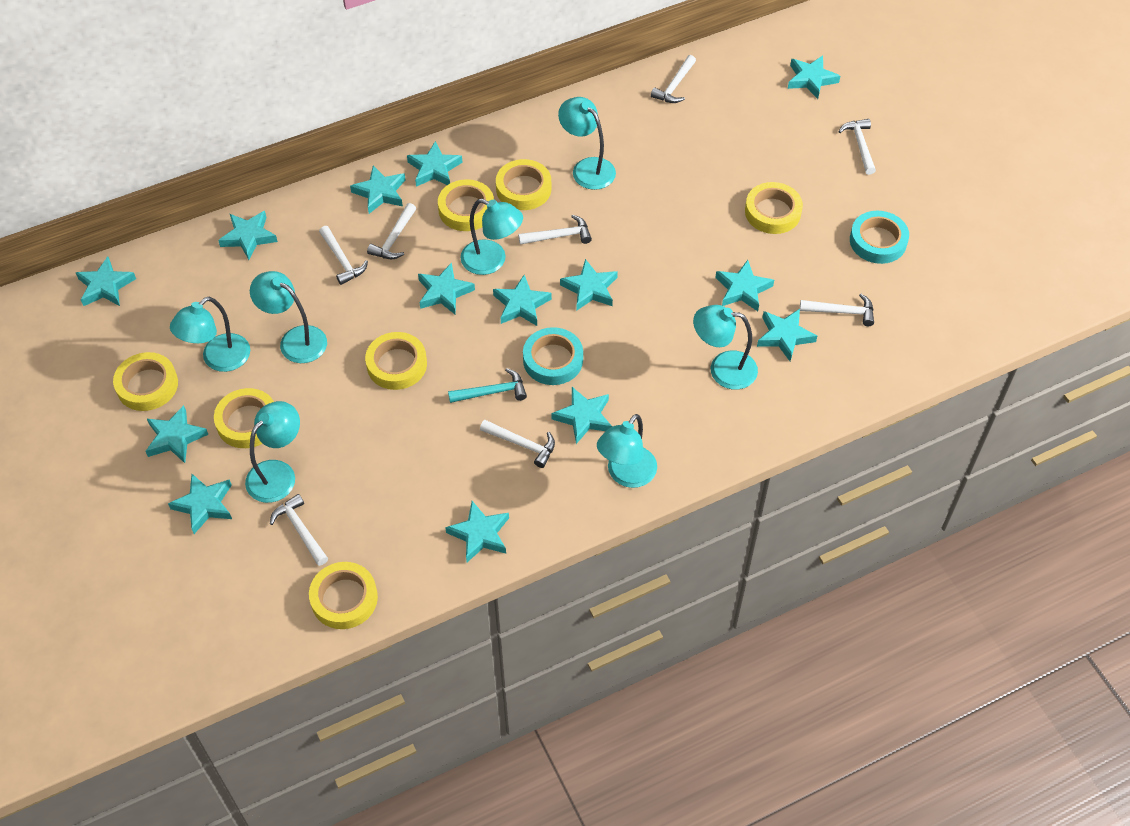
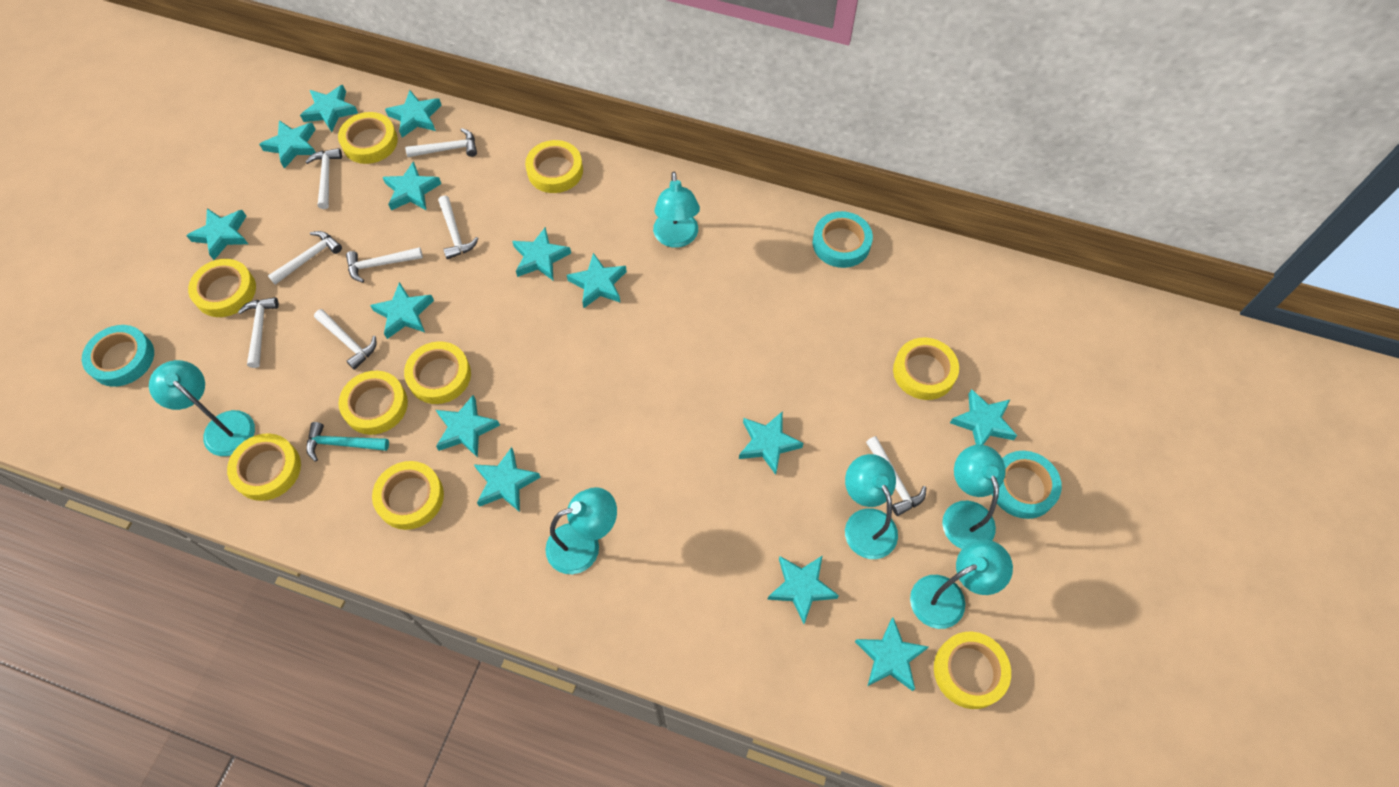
turquoise lamp: [170,297,250,372] [245,401,300,503] [250,271,327,363] [461,199,523,275] [558,97,616,190] [597,414,657,488] [693,305,758,390] = 7 -> [149,360,255,456] [545,487,617,574] [653,172,700,248] [845,454,898,559] [910,539,1013,629] [942,445,1006,549] = 6
turquoise tape: [523,327,583,385] [850,211,909,264] = 2 -> [82,325,154,387] [812,211,873,268] [992,451,1062,519] = 3
yellow tape: [113,352,178,411] [214,388,274,448] [309,562,378,629] [365,332,427,390] [438,179,494,231] [496,159,551,210] [745,182,803,234] = 7 -> [188,259,256,317] [227,433,301,501] [338,112,398,164] [338,371,408,435] [372,461,444,530] [404,341,471,404] [525,140,583,193] [893,338,959,400] [934,632,1011,709] = 9

